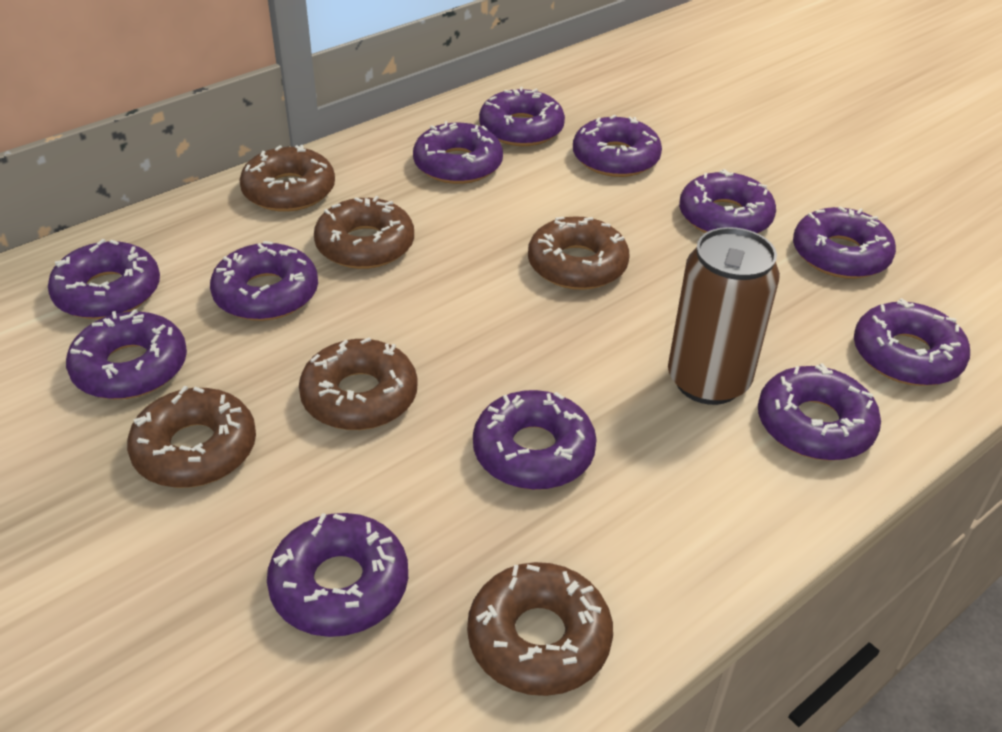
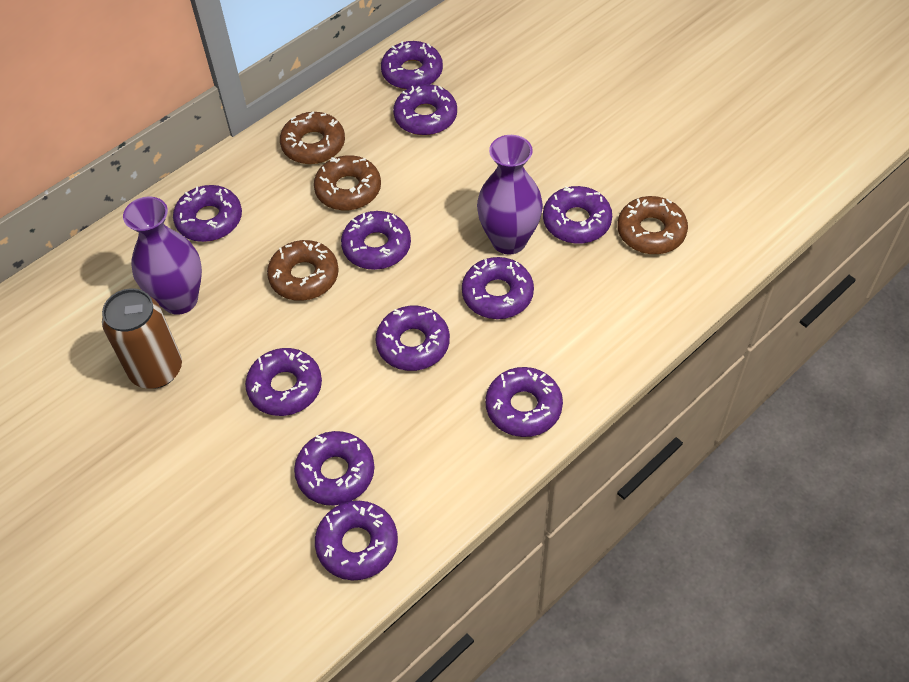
brown donut: [127,386,256,488] [239,145,335,212] [299,338,418,430] [314,196,414,269] [467,562,613,696] [528,216,630,290] = 6 -> [267,240,339,301] [280,111,345,164] [314,155,381,210] [617,196,688,254] = 4
purple donut: [48,239,160,319] [66,309,187,399] [210,241,318,321] [267,513,408,637] [413,121,503,184] [473,390,597,490] [479,87,565,146] [573,115,662,177] [679,169,776,233] [758,363,881,461] [793,206,896,279] [854,298,970,386] = 12 -> [173,185,242,242] [245,348,322,416] [294,431,374,506] [315,501,398,580] [341,211,411,270] [375,306,450,371] [381,41,443,89] [393,84,457,135] [462,257,534,319] [485,367,563,437] [543,186,612,244] = 11
purple vase: none = 0 -> [123,197,202,315] [477,135,543,255] = 2

